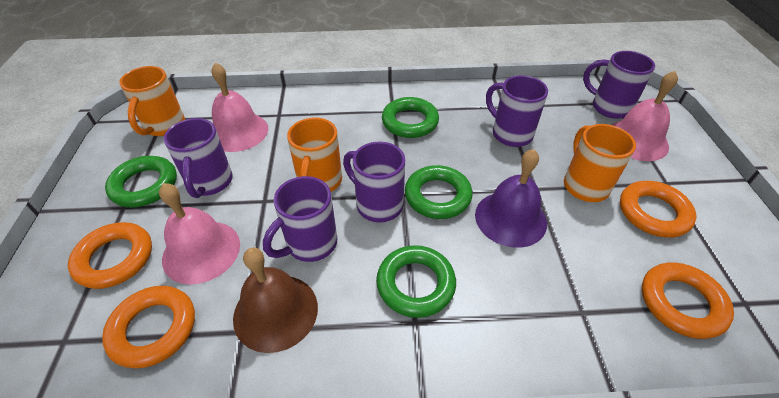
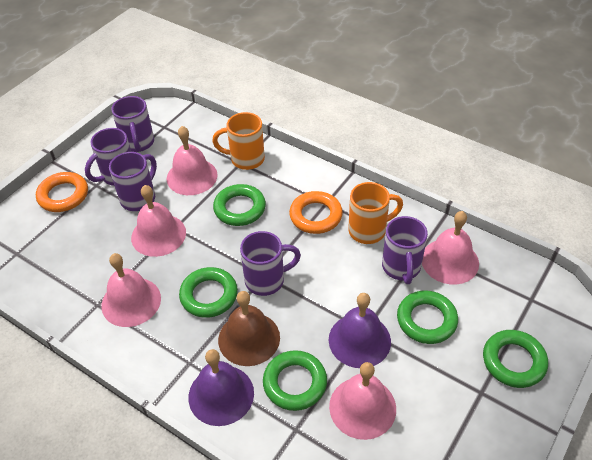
green ring: [105,156,177,207] [376,245,456,318] [382,97,439,138] [405,165,473,219] = 4 -> [179,267,238,318] [213,184,266,226] [263,350,327,411] [397,290,458,344] [483,330,548,388] = 5
orange mug: [119,66,185,136] [287,118,342,192] [564,124,636,202] = 3 -> [212,112,265,170] [348,182,403,244] = 2
orange ring: [68,222,152,289] [102,286,195,368] [620,181,696,238] [642,262,734,339] = 4 -> [36,172,88,212] [289,191,343,234] = 2
pink bell: [159,183,240,285] [211,63,268,152] [612,71,678,161] = 3 -> [102,253,161,327] [131,185,186,257] [167,126,218,195] [329,362,396,440] [422,211,479,284] = 5
purple bell: [475,149,547,248] = 1 -> [189,349,254,426] [329,293,391,368] = 2

